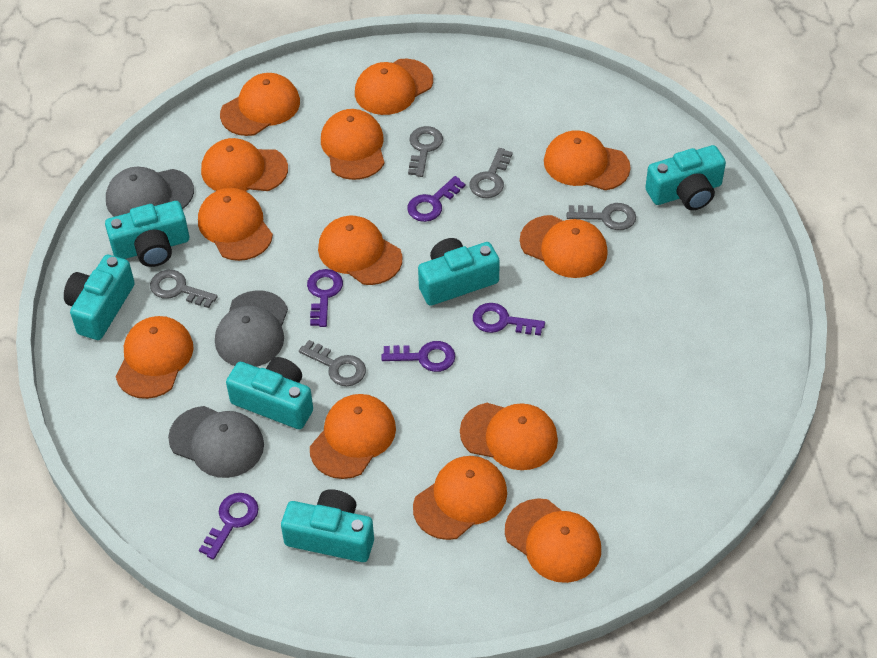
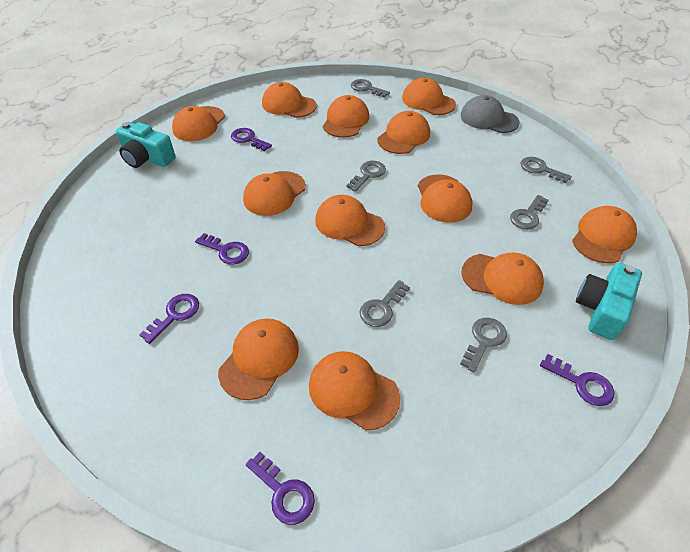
grey cap: [106,167,194,217] [168,406,264,478] [215,290,288,367] = 3 -> [461,95,520,133] = 1
grey key: [150,270,218,308] [299,340,366,386] [408,126,443,177] [469,148,513,198] [567,203,636,230] = 5 -> [346,161,386,192] [351,79,390,98] [360,280,410,327] [460,318,507,373] [510,195,549,229] [521,157,572,183] = 6
orange cap: [116,316,193,399] [198,188,273,261] [201,138,288,191] [220,73,300,136] [310,394,396,479] [318,216,402,285] [321,109,385,180] [355,59,433,115] [413,456,507,540] [460,403,558,470] [505,498,601,583] [520,215,608,278] [544,130,631,190] = 13 -> [172,106,225,141] [218,319,299,400] [243,171,306,216] [262,82,317,118] [309,351,400,430] [315,195,385,246] [323,95,369,138] [377,111,430,154] [402,78,456,115] [418,175,473,223] [462,253,544,305] [572,206,637,263] = 12
turquoise camera: [64,255,135,340] [105,201,189,267] [226,357,313,429] [281,489,374,562] [418,238,500,306] [645,145,726,210] = 6 -> [116,122,176,168] [576,262,642,340] = 2

